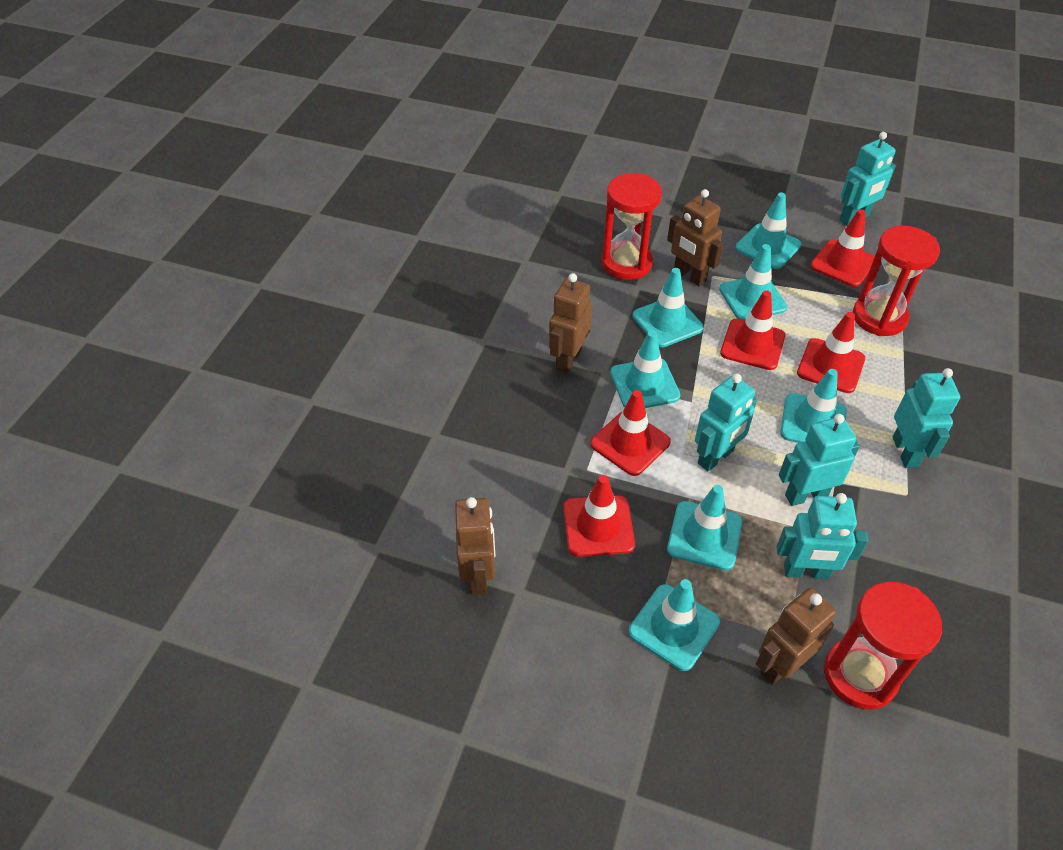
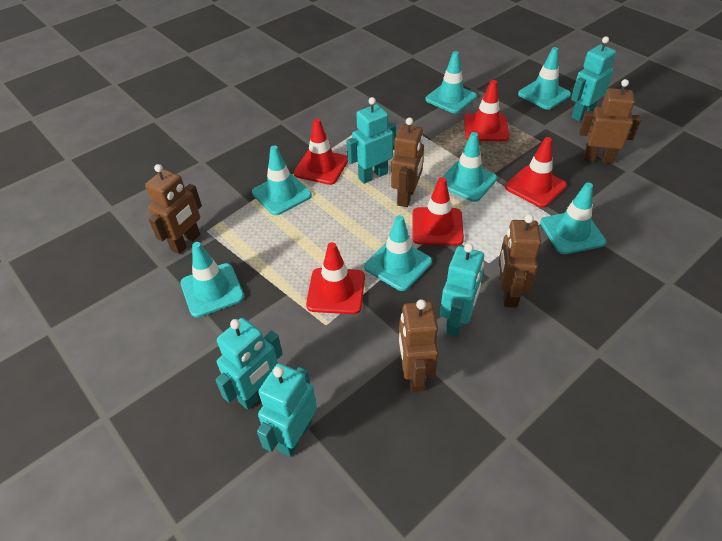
brown robot: [455,497,495,595] [549,273,592,373] [667,189,724,286] [756,588,836,685] = 4 -> [145,164,202,254] [391,117,424,207] [399,299,439,392] [499,214,541,308] [579,79,641,164] = 5
red hourglass: [602,173,662,280] [824,582,942,709] [853,226,940,336] = 3 -> none = 0

